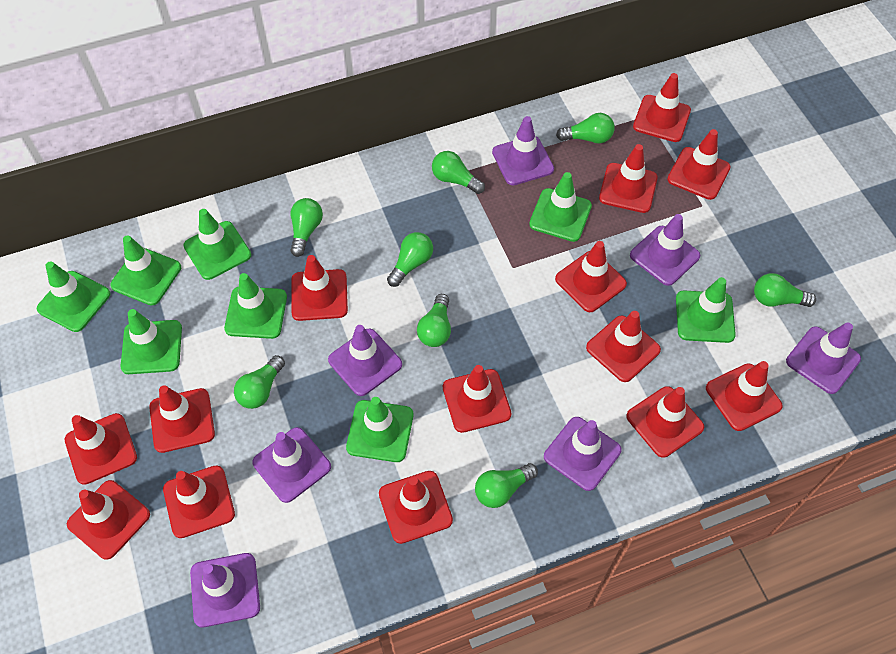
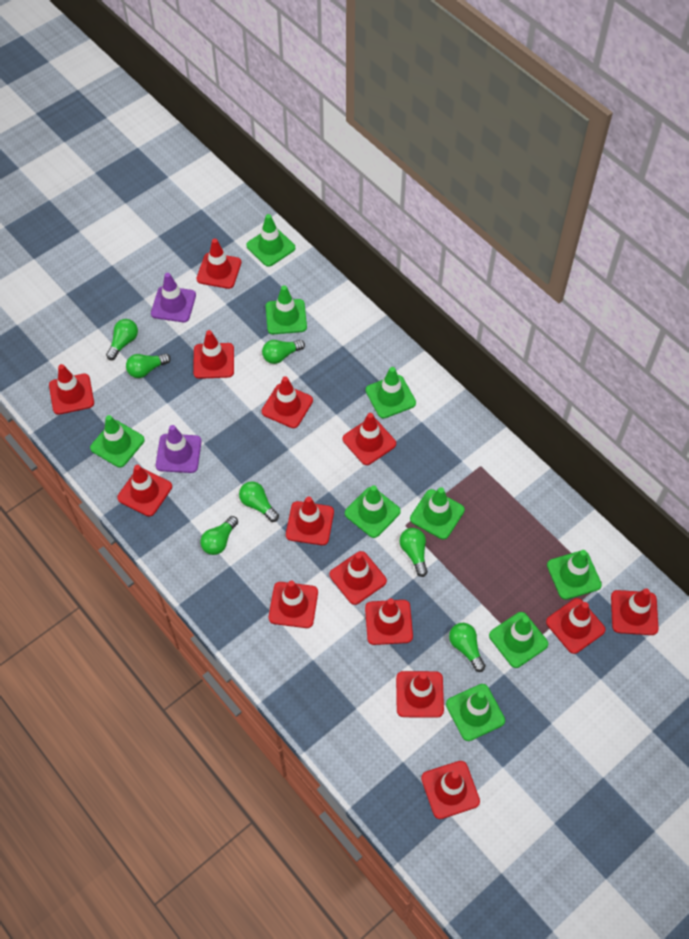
green light bulb: [234,355,285,409] [290,198,323,257] [387,232,433,287] [417,294,451,347] [432,151,485,194] [475,463,538,508] [556,113,615,144] [754,273,816,307] = 8 -> [106,319,138,360] [126,353,171,378] [200,516,238,555] [239,481,279,522] [262,340,305,364] [400,528,428,577] [449,623,485,672] = 7
green traffic cone: [37,261,110,332] [110,235,181,305] [121,309,182,374] [183,209,251,280] [224,273,287,339] [346,397,413,462] [529,172,592,242] [676,277,736,343] = 8 -> [90,415,145,467] [246,214,295,267] [266,285,307,334] [345,485,401,538] [366,367,416,418] [410,487,465,539] [446,684,505,741] [489,612,548,668] [547,550,602,600] = 9
purple traffic cone: [190,553,260,627] [252,427,331,503] [328,325,402,396] [492,116,554,185] [544,417,621,491] [630,214,700,286] [786,322,861,394] = 7 -> [151,273,196,322] [156,425,202,473] = 2

